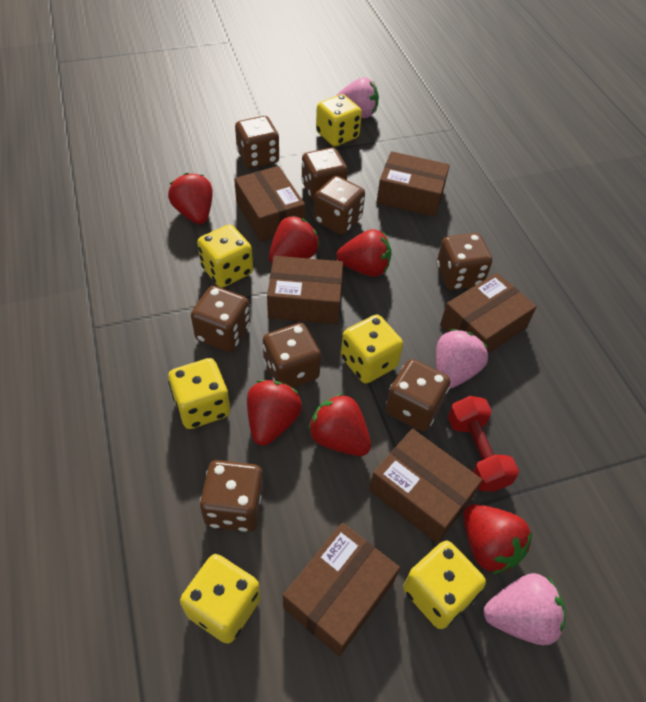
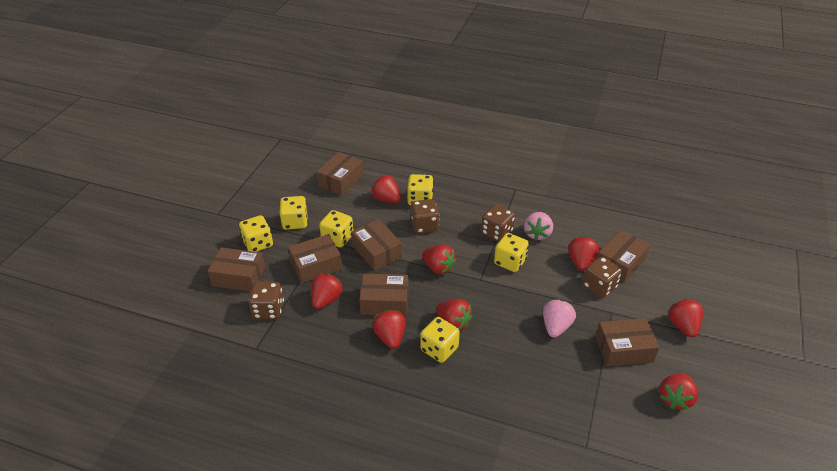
brown box: [234,166,305,241] [267,256,343,324] [283,523,400,656] [369,429,482,543] [377,151,450,217] [440,273,537,354] = 6 -> [207,247,265,291] [288,234,342,283] [316,152,363,196] [351,219,402,271] [359,274,409,316] [596,318,659,367] [597,230,650,283] = 7
brown dice: [191,286,250,352] [200,460,264,532] [235,116,279,169] [263,323,321,388] [302,147,348,201] [314,176,365,235] [385,359,450,431] [437,233,492,290] = 8 -> [248,282,284,319] [411,199,439,233] [481,204,515,241] [583,256,622,298] = 4
pink strawberry: [336,77,379,118] [436,329,488,389] [484,573,565,645] = 3 -> [524,212,553,240] [543,300,576,338] = 2
red dumbbell: [448,396,519,492] = 1 -> none = 0
red strawberry: [168,173,213,224] [247,380,302,446] [269,216,320,263] [308,393,371,456] [336,229,392,277] [463,504,532,574] = 6 -> [311,273,343,309] [371,175,402,203] [372,310,406,349] [422,244,456,275] [436,299,473,331] [568,236,599,271] [659,373,698,410] [668,299,703,338] = 8

